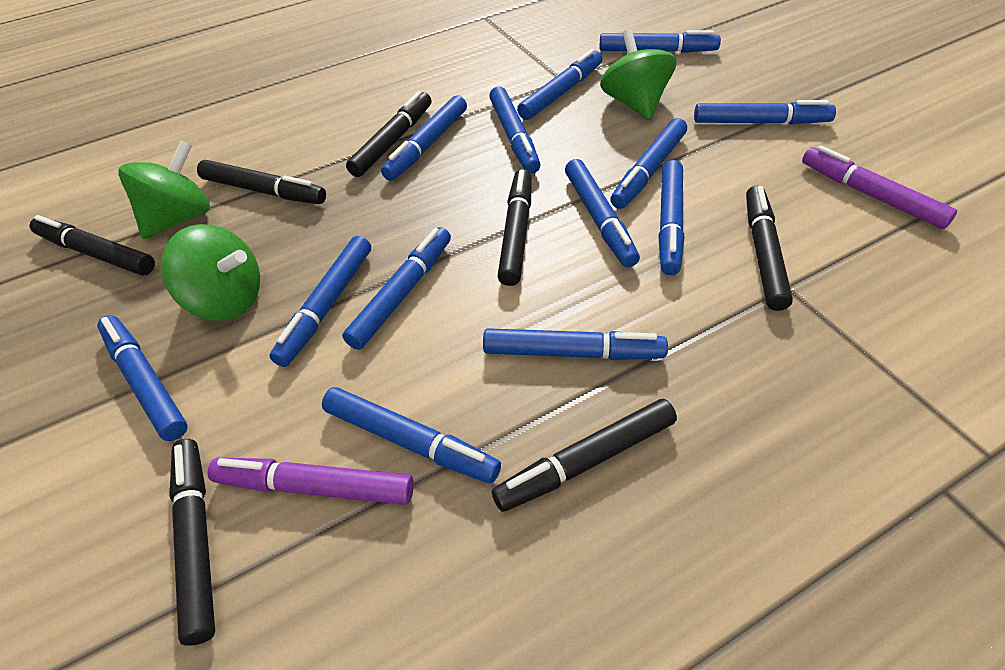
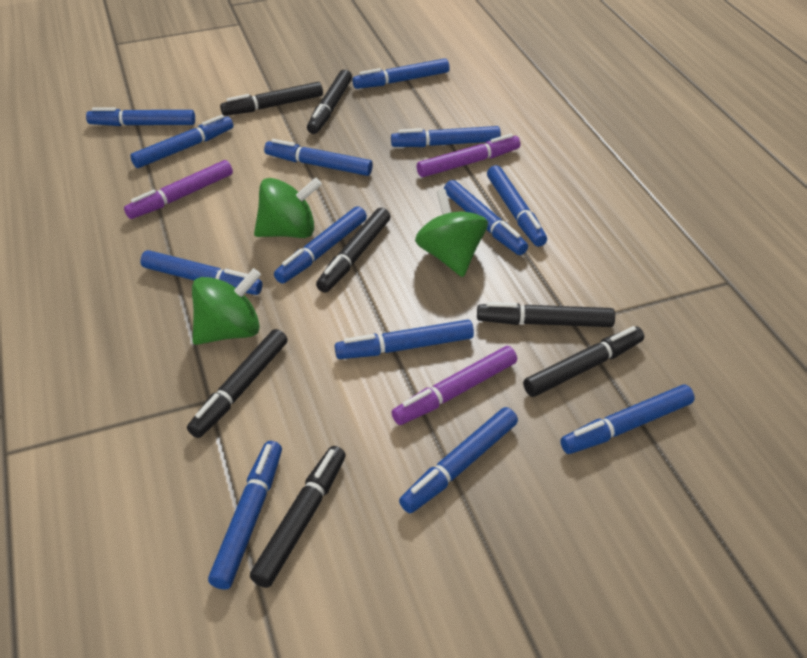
purple marker: [208,458,414,505] [802,146,957,229] = 2 -> [124,160,233,219] [391,346,517,425] [417,134,520,177] = 3

